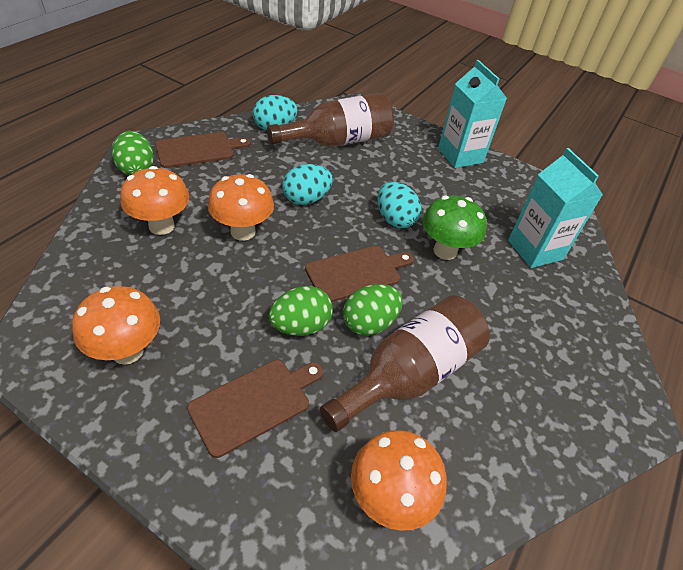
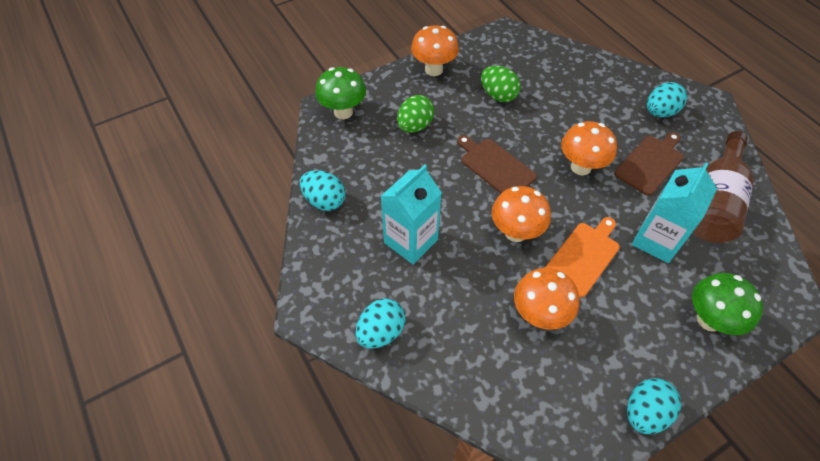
brown bottle: [267,93,394,147] [320,295,490,432] = 2 -> [692,131,753,243] = 1
brown cutting board: [155,132,250,168] [187,360,323,458] [305,246,414,302] = 3 -> [457,135,537,193] [614,132,684,196] = 2
green egg: [112,131,154,176] [269,286,333,336] [343,284,403,336] = 3 -> [397,95,434,133] [481,66,521,102] = 2
green mushroom: [423,195,487,260] = 1 -> [315,67,366,119] [692,273,763,335] = 2
orange cutting board: none = 0 -> [545,217,620,297] = 1
turquoise egg: [253,95,298,131] [282,164,333,205] [378,182,421,228] = 3 -> [300,170,345,211] [356,298,406,348] [627,378,681,434] [647,82,687,117] = 4

